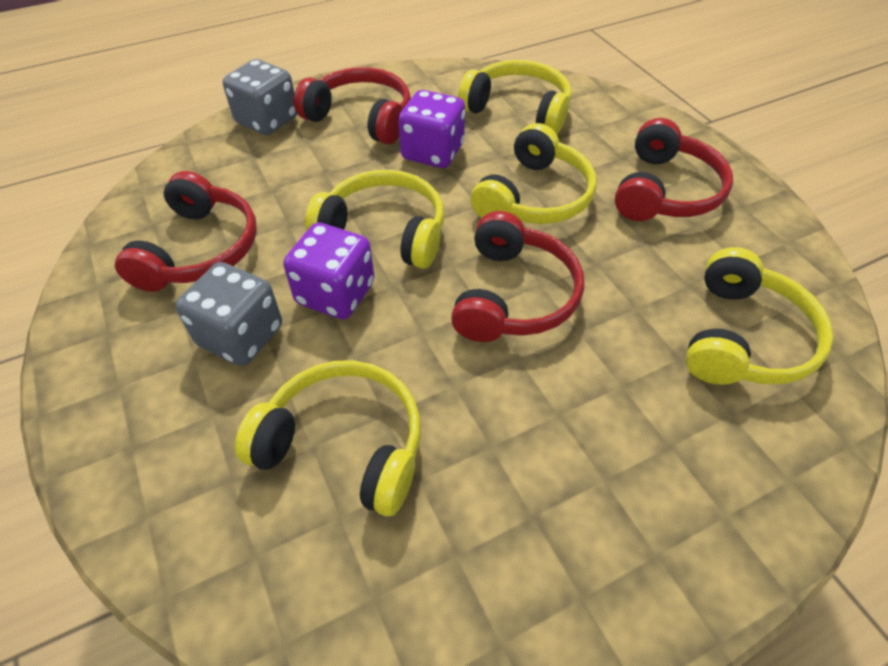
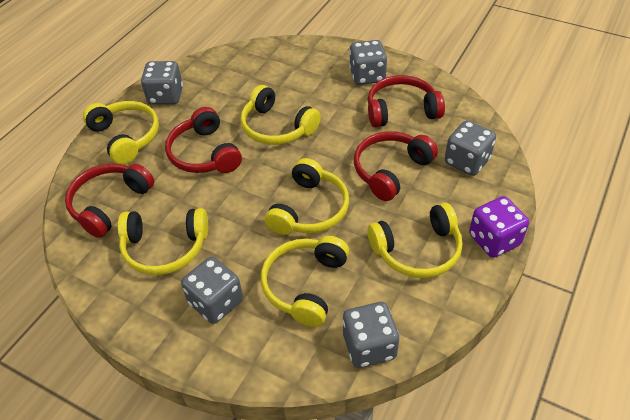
grey dice: [175,262,282,366] [223,59,297,135] = 2 -> [141,61,183,105] [181,257,243,324] [343,302,399,368] [349,40,387,85] [445,120,496,176] = 5
purple dice: [283,223,375,319] [398,90,465,168] = 2 -> [469,196,529,258] = 1
yellow headphones: [235,360,421,516] [305,170,444,269] [458,60,571,135] [471,123,597,224] [686,247,833,385] = 5 -> [83,101,159,164] [118,208,208,275] [241,85,321,145] [261,236,349,327] [265,158,349,235] [367,203,463,278] = 6

